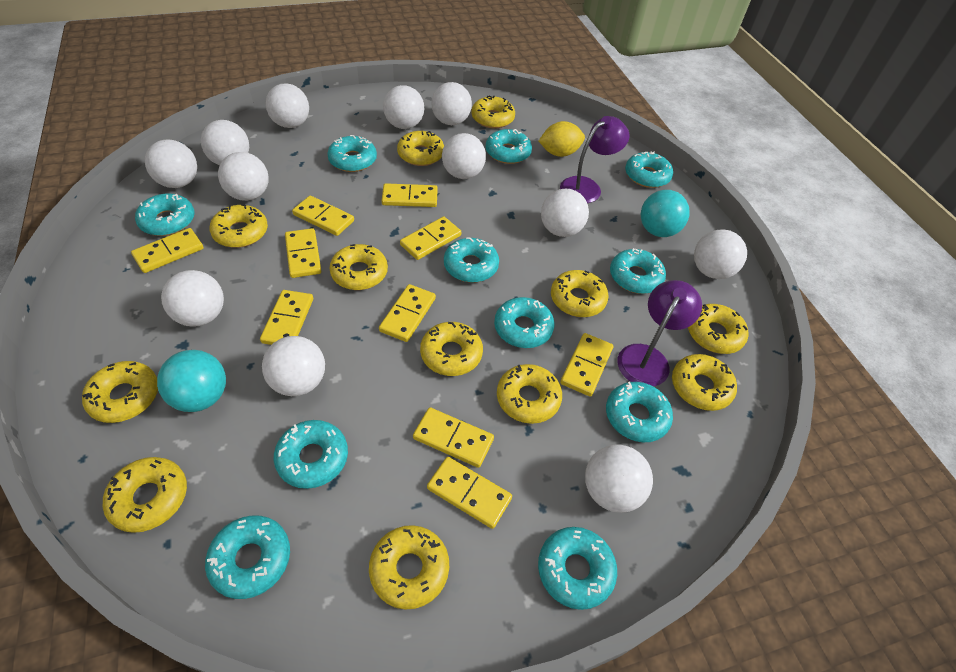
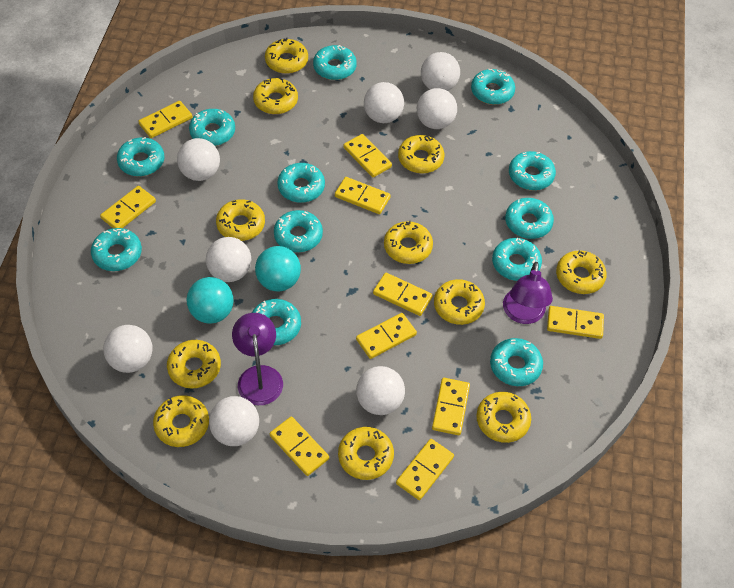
turquoise donut: [135,194,195,236] [205,516,290,599] [273,420,348,489] [327,135,377,172] [444,237,499,283] [486,129,532,164] [494,297,555,348] [538,527,617,610] [606,382,673,442] [610,248,666,294] [625,151,673,188] = 11 -> [91,228,142,271] [117,137,164,176] [189,109,235,146] [252,299,301,345] [274,210,323,252] [277,163,325,203] [313,45,357,80] [471,69,515,105] [490,338,543,386] [492,238,542,281] [505,198,554,239] [509,151,556,190] = 12
white ball: [145,139,197,188] [161,270,224,327] [201,120,249,166] [218,152,269,201] [262,336,325,396] [266,83,309,128] [383,85,424,129] [431,82,472,125] [442,133,486,179] [541,188,589,237] [585,444,653,513] [694,229,747,279] = 12 -> [103,325,153,373] [177,138,220,181] [206,237,251,282] [209,396,259,446] [356,366,405,415] [364,82,404,123] [417,88,457,129] [421,52,460,91] = 8
yellow donut: [82,361,158,423] [103,457,187,533] [210,204,268,248] [330,244,388,290] [369,525,449,609] [397,131,444,166] [420,322,483,376] [471,96,515,129] [497,364,562,424] [551,270,609,317] [672,354,737,411] [688,304,749,354] = 12 -> [153,395,209,447] [167,340,221,388] [216,199,265,241] [253,78,298,114] [265,38,308,74] [338,427,394,480] [384,221,433,264] [398,135,444,174] [434,279,485,325] [477,392,531,443] [556,250,607,294] = 11
yellow lemon: [539,121,585,157] = 1 -> none = 0

